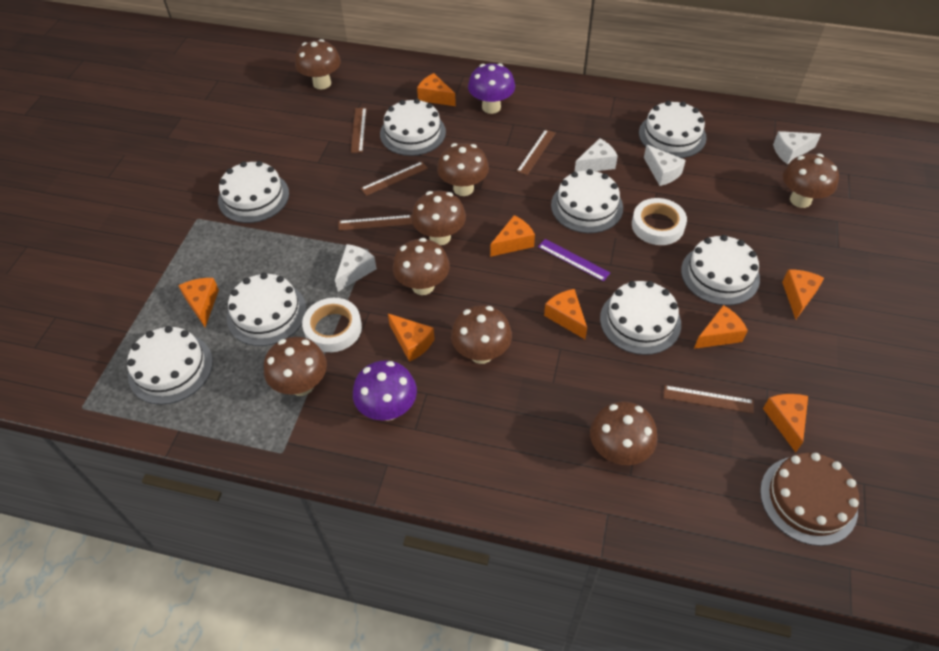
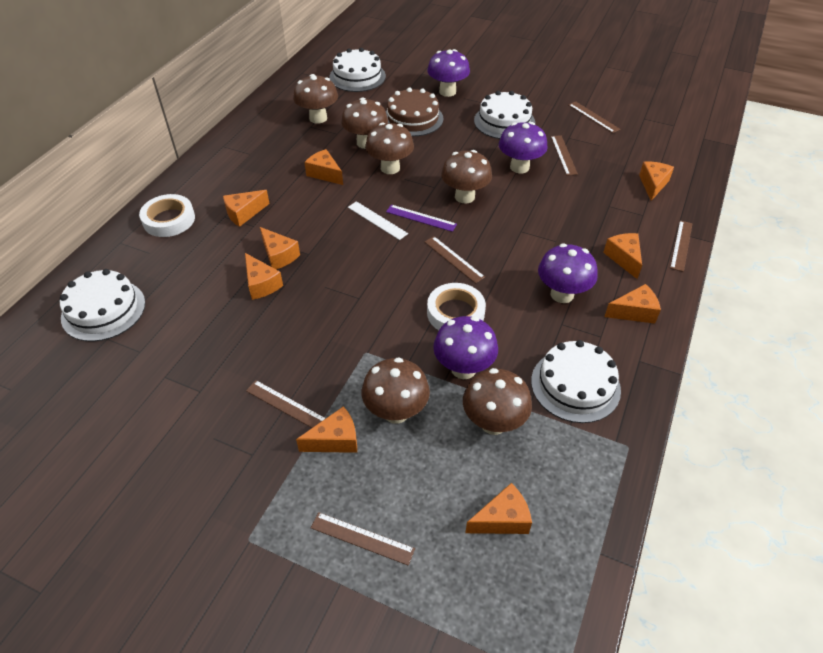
brown mushroom: [264,337,327,396] [295,39,341,89] [393,238,450,295] [411,190,466,245] [437,143,489,196] [451,305,512,364] [590,401,658,465] [783,154,839,208] = 8 -> [293,74,338,124] [341,97,388,149] [362,357,430,424] [365,122,414,174] [441,150,492,204] [463,368,532,435] = 6
brown ruler: [339,215,413,231] [351,108,366,153] [361,162,428,196] [516,129,556,175] [664,385,754,413] = 5 -> [246,380,326,428] [311,512,415,566] [425,236,485,284] [551,135,578,176] [569,101,620,133] [670,221,693,272] = 6
orange cheese: [178,278,219,327] [388,314,435,362] [417,73,456,106] [490,215,535,257] [544,289,587,339] [694,305,748,349] [763,394,808,452] [782,270,824,319] = 8 -> [223,190,270,227] [245,253,283,300] [260,227,300,269] [296,406,357,453] [304,149,343,185] [465,483,532,534] [603,233,642,279] [604,284,661,324] [639,161,674,201] = 9
purple mushroom: [353,360,417,421] [468,63,515,114] = 2 -> [427,49,470,97] [433,316,498,379] [499,122,548,173] [538,243,598,303] = 4
white cake: [127,326,213,405] [218,161,289,223] [227,273,306,346] [380,99,446,156] [551,169,623,233] [600,281,681,355] [639,101,707,158] [681,235,760,305] = 8 -> [60,269,145,342] [329,48,386,92] [474,91,535,139] [531,340,621,423] = 4
white cheese: [335,244,377,292] [574,138,618,172] [644,145,686,186] [773,131,821,164] = 4 -> none = 0
white ruler: none = 0 -> [348,201,408,240] = 1

